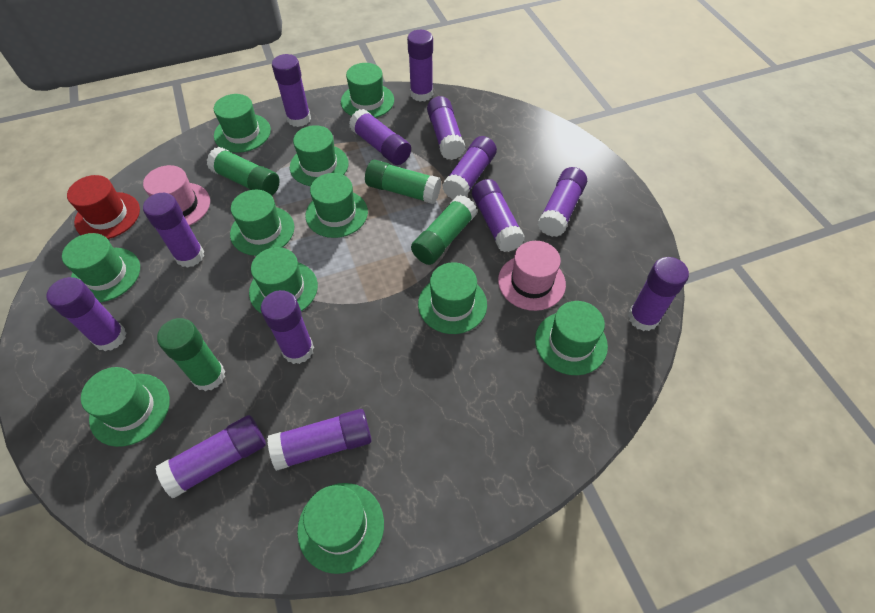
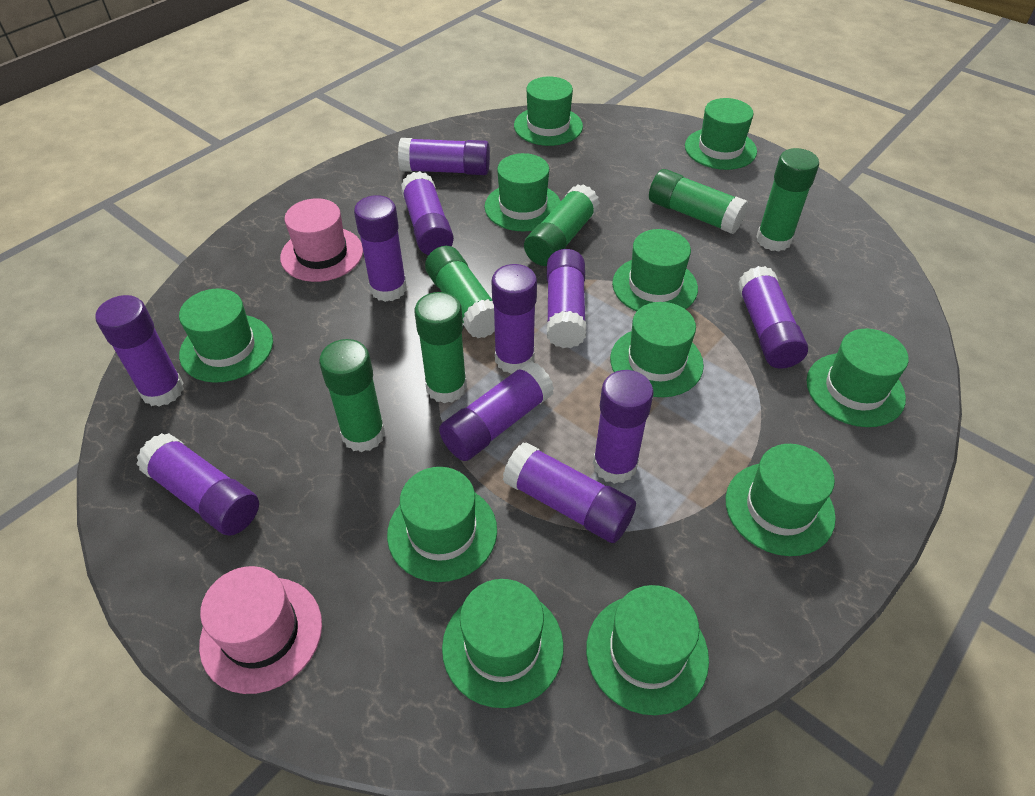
green glue stick: [157,318,225,391] [207,147,280,196] [365,160,441,204] [411,195,477,265] = 4 -> [319,339,385,452] [415,292,467,403] [425,246,495,338] [524,184,600,266] [649,169,748,234] [756,148,819,252] = 6
purple glue stick: [47,277,127,351] [143,193,204,268] [155,415,266,498] [261,290,314,364] [267,409,372,471] [272,54,311,127] [349,109,411,165] [407,30,433,102] [427,96,466,160] [442,136,497,199] [472,179,525,252] [538,167,587,237] [628,257,689,331] = 13 -> [95,295,184,407] [136,433,259,536] [354,195,407,302] [398,138,490,175] [401,171,454,255] [439,361,554,461] [492,264,537,374] [503,442,636,543] [547,249,586,348] [593,370,654,484] [737,266,808,369] = 11
red hat: [67,175,140,239] = 1 -> none = 0

